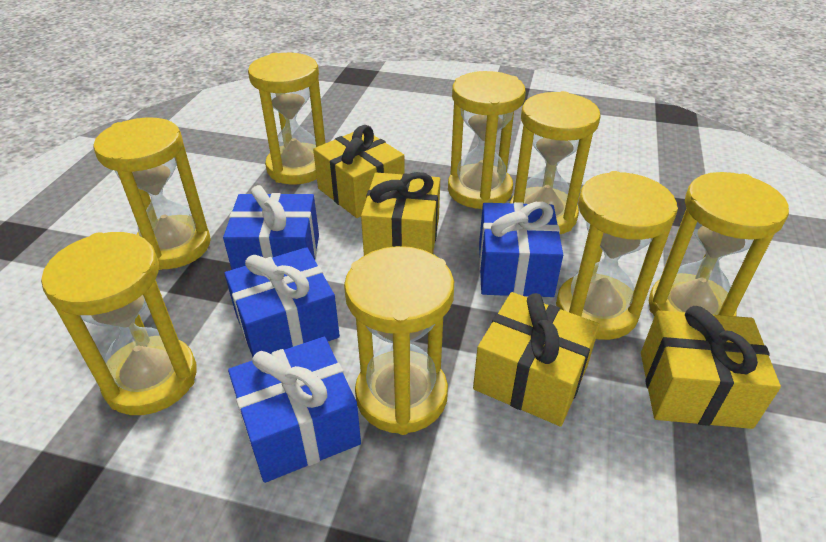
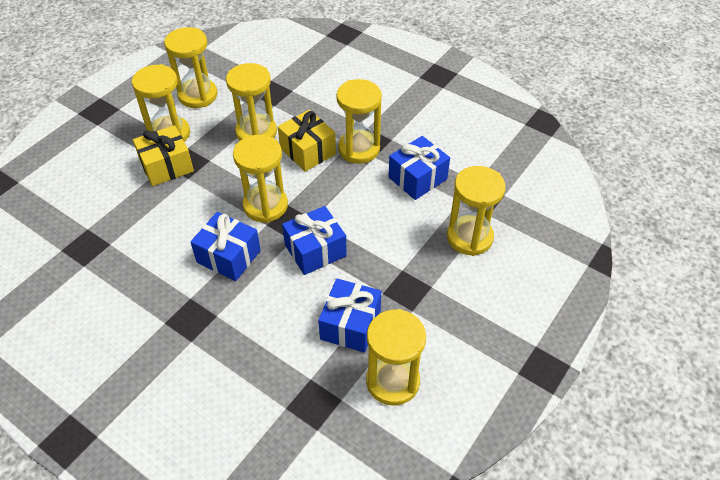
yellow gift: [313,125,405,218] [361,172,440,256] [473,292,600,427] [641,306,781,429] = 4 -> [133,125,194,186] [278,110,336,172] = 2
yellow hourglass: [41,232,197,415] [93,117,211,270] [248,53,325,185] [344,246,454,435] [448,71,526,209] [510,91,601,235] [556,171,678,340] [649,172,789,317] = 8 -> [132,64,190,142] [164,27,217,108] [226,63,277,141] [233,135,288,223] [336,79,382,164] [366,309,426,405] [447,166,506,256] = 7

